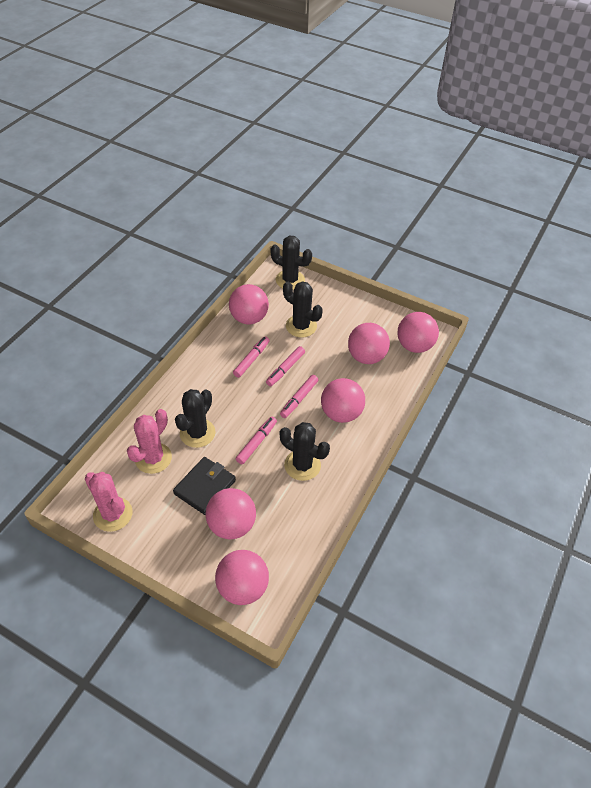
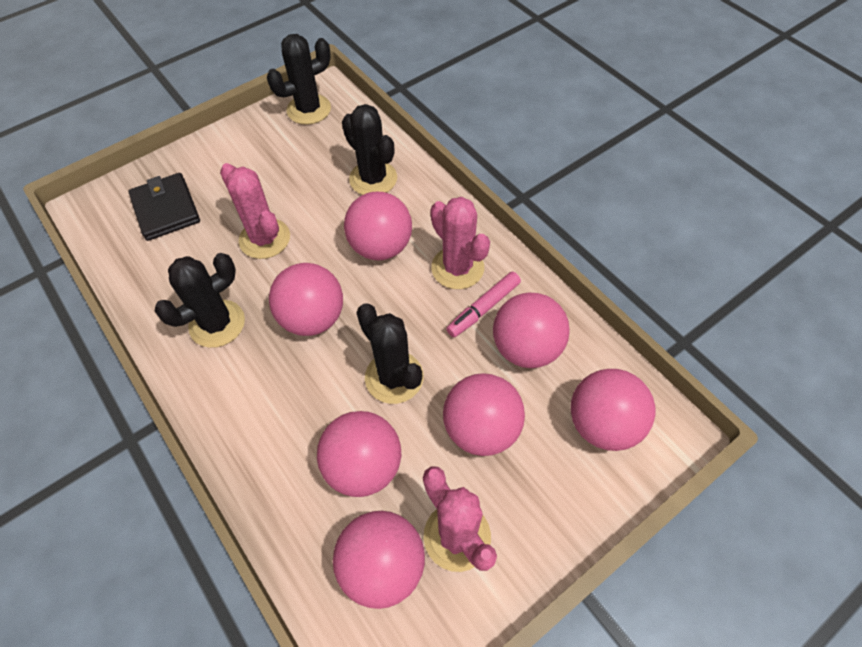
pink ball: [205,488,256,539] [215,550,269,605] [229,284,269,325] [321,378,365,423] [348,323,390,364] [397,312,439,353] = 6 -> [269,263,343,336] [317,411,402,497] [333,511,425,609] [344,192,412,260] [443,373,525,456] [493,293,570,368] [571,369,655,451] = 7
pink cactus: [84,472,132,532] [127,409,172,474] = 2 -> [220,163,290,259] [423,467,497,572] [430,197,490,289] = 3
pink marker: [233,336,270,378] [236,416,277,464] [266,346,305,386] [280,375,318,418] = 4 -> [446,272,521,337] = 1

